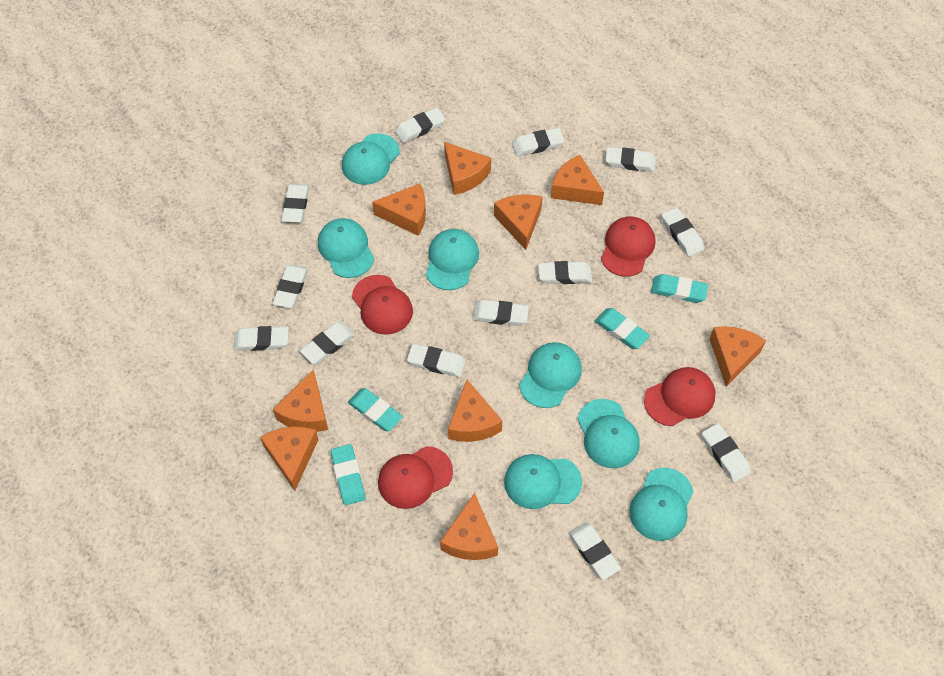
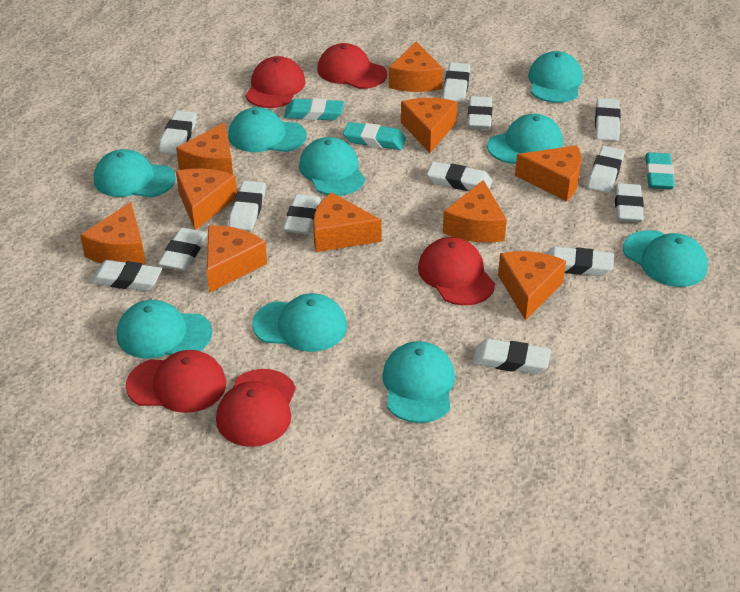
orange cheese: [260,427,319,491] [273,369,328,432] [372,184,426,236] [440,493,498,560] [444,142,491,195] [448,380,502,442] [494,194,543,250] [551,155,604,205] [710,326,766,387] = 9 -> [80,202,146,265] [176,122,233,175] [176,168,237,230] [207,225,267,293] [313,192,382,252] [389,42,443,92] [401,98,458,153] [443,180,507,243] [498,251,566,321] [515,145,581,201] = 10
red cap: [352,275,413,335] [378,446,453,509] [601,216,655,277] [644,367,716,426] = 4 -> [126,350,226,413] [216,369,296,447] [245,56,306,108] [317,43,387,89] [418,237,495,305] = 5
turquoise cap: [318,218,374,278] [342,133,400,185] [426,229,479,290] [504,454,582,509] [519,342,582,408] [577,399,640,468] [629,468,694,541] = 7 -> [94,149,176,198] [117,300,212,359] [228,107,307,152] [252,293,347,352] [299,137,365,196] [382,341,455,423] [487,114,563,164] [528,51,583,103] [623,230,708,287] = 9
turquoise eraser: [331,444,365,505] [348,388,403,431] [595,308,650,349] [651,274,708,303] = 4 -> [284,98,344,120] [343,122,406,150] [645,152,675,189] = 3

